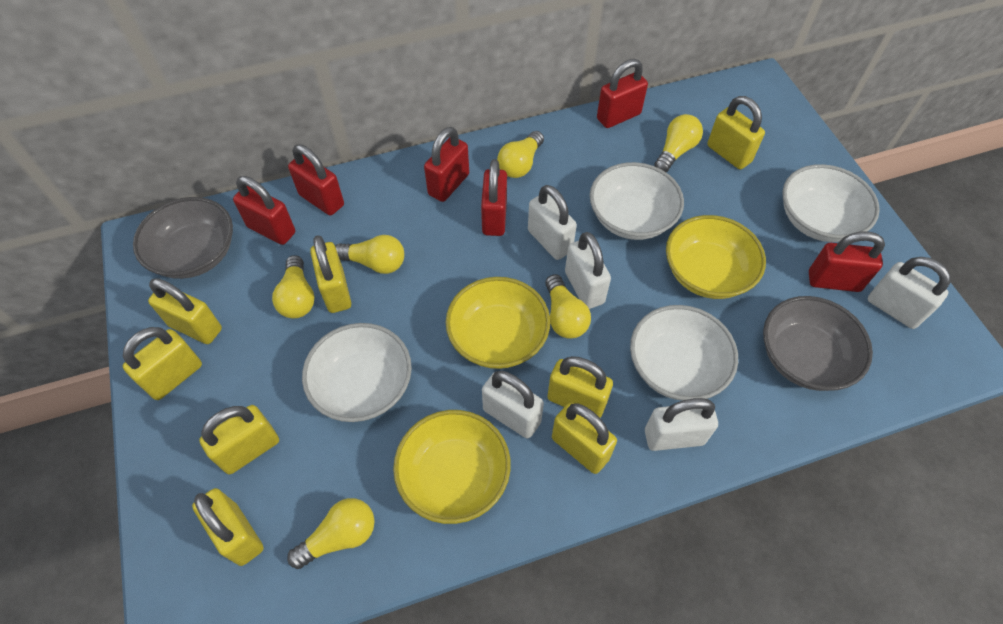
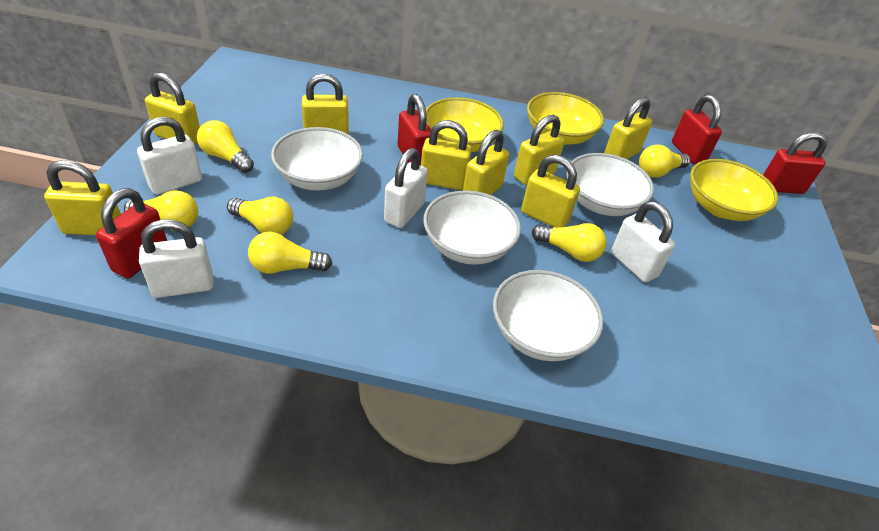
grey bowl: [133,197,233,279] [763,296,873,391] = 2 -> none = 0
red padlock: [233,176,295,245] [288,144,344,216] [424,127,469,202] [481,159,507,236] [597,59,648,128] [809,232,885,292] = 6 -> [96,188,167,278] [398,94,431,165] [672,95,722,164] [763,132,828,194] = 4
white padlock: [482,371,544,439] [528,185,577,260] [565,232,611,309] [645,398,718,451] [868,257,951,329] = 5 -> [137,117,202,195] [139,219,213,298] [384,148,428,228] [611,201,675,283] = 4

